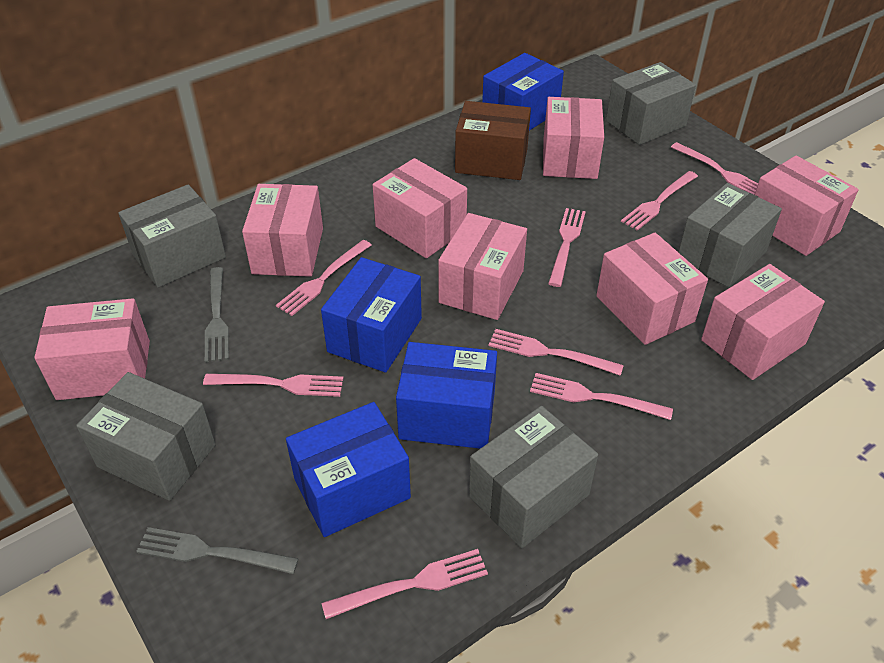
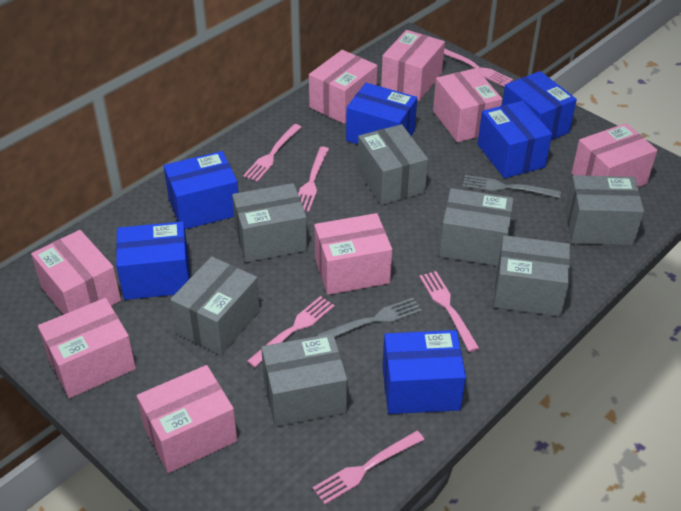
blue box: [286,402,411,537] [321,257,422,373] [396,342,497,449] [482,53,564,130] = 4 -> [116,221,190,300] [164,151,238,229] [346,83,417,144] [382,330,466,414] [478,101,552,178] [502,71,577,140] = 6
brown box: [455,101,531,180] = 1 -> none = 0
grey box: [76,372,216,501] [118,184,226,288] [469,406,598,548] [606,62,696,145] [678,183,782,288] = 5 -> [170,256,260,355] [232,183,307,262] [261,333,348,427] [357,124,428,205] [439,188,514,266] [494,235,570,316] [565,175,644,245] = 7
pink fork: [203,374,343,397] [276,240,372,316] [322,549,488,619] [489,329,624,376] [530,373,673,420] [548,208,586,287] [621,171,698,231] [671,142,758,195] = 8 -> [243,124,301,182] [247,296,335,368] [298,147,329,212] [312,431,424,505] [419,271,480,352] [444,48,513,87] = 6

